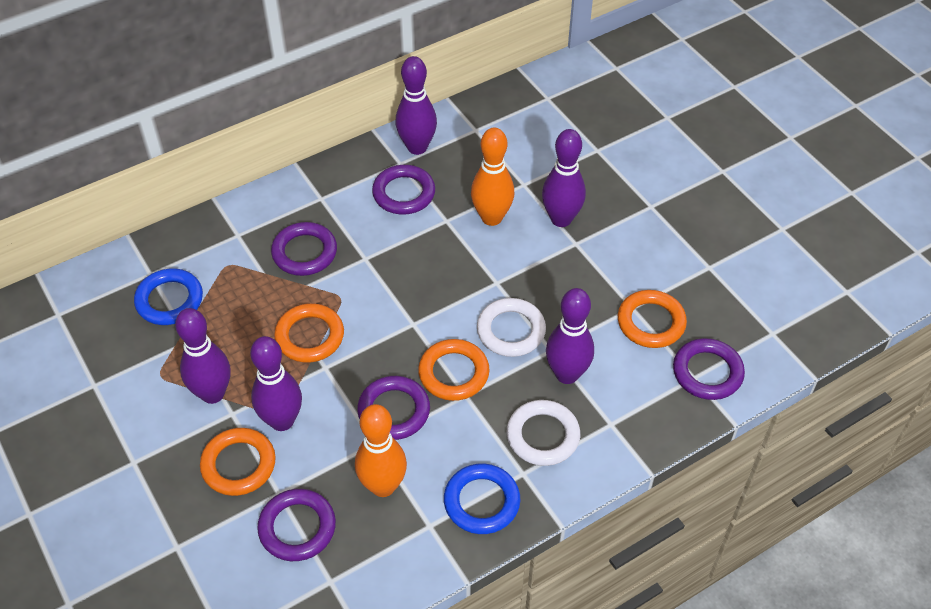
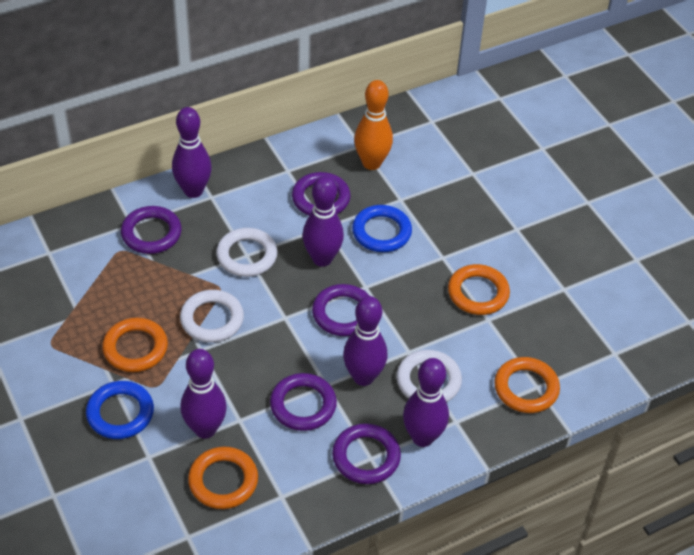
orange bowling pin: [355,404,407,497] [471,128,514,226] = 2 -> [354,80,393,170] = 1
white ring: [477,298,546,357] [506,400,580,466] = 2 -> [180,290,244,342] [216,228,278,277] [397,350,462,402] = 3

